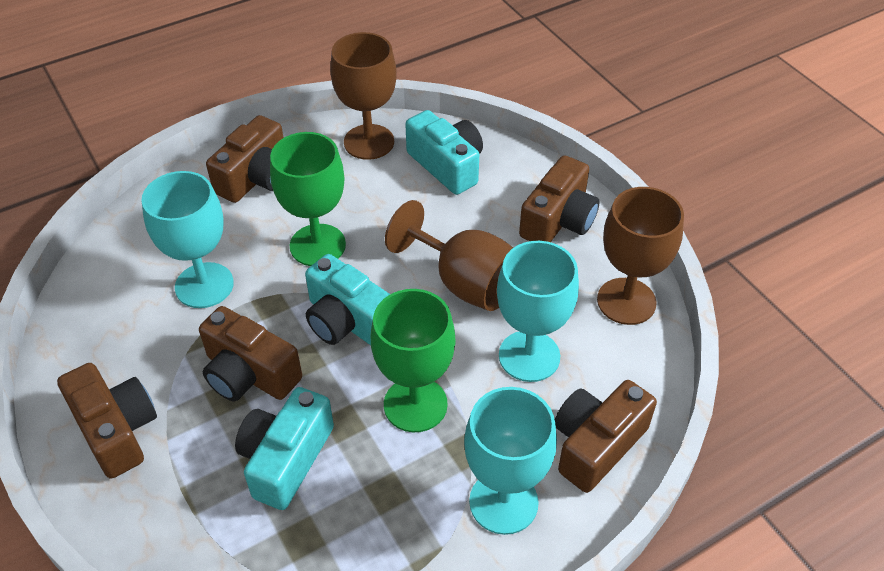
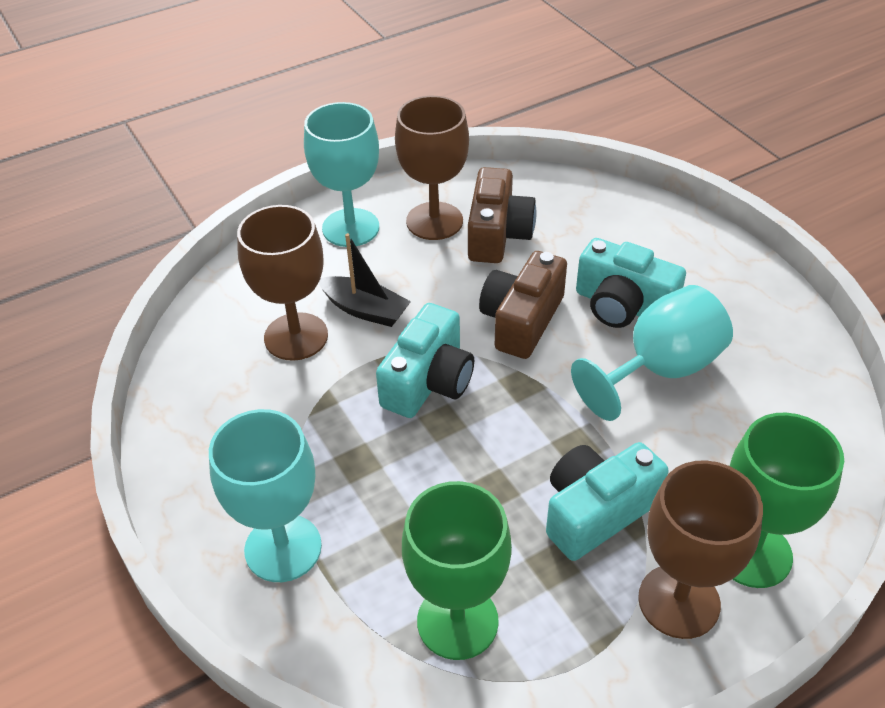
black boat: none = 0 -> [319,233,411,327] = 1
brown camera: [57,363,157,479] [199,306,302,402] [206,115,284,203] [519,155,600,242] [555,380,657,493] = 5 -> [468,167,536,263] [479,251,567,359] = 2

